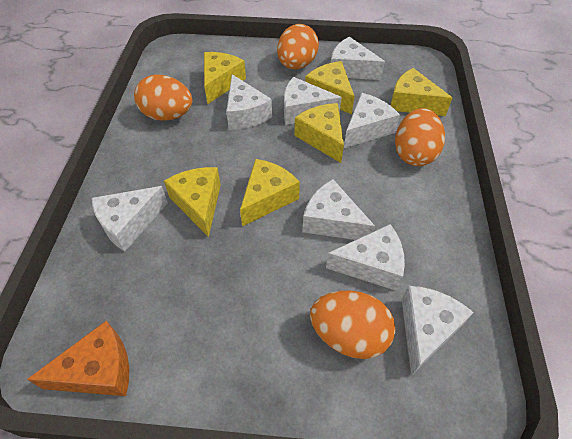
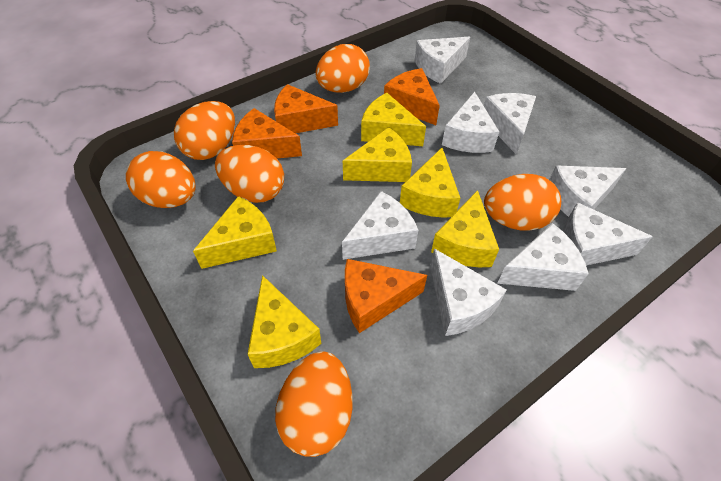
orange cheese: [27,320,129,396] = 1 -> [232,108,302,158] [274,84,338,133] [345,259,427,333] [384,68,440,125] = 4
orange egg: [134,74,192,121] [277,24,319,69] [310,291,395,359] [395,108,445,166] = 4 -> [126,151,196,208] [174,101,235,160] [215,145,284,203] [275,351,352,457] [315,44,370,93] [484,174,561,231] = 6

